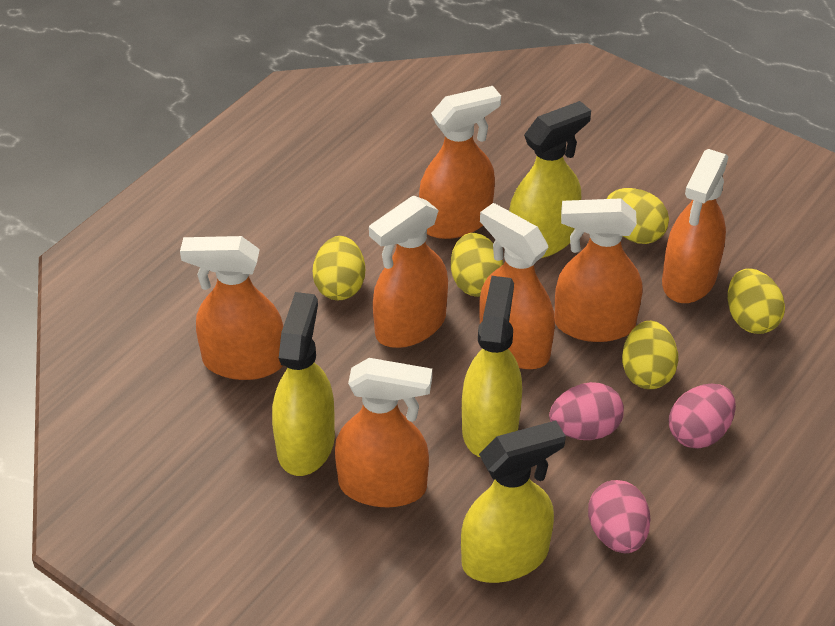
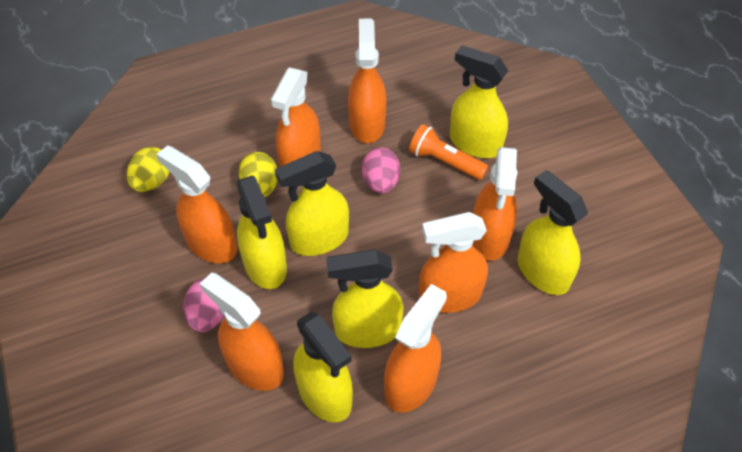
orange flashlight: none = 0 -> [409,124,488,180] = 1
pink egg: [549,382,624,440] [588,480,650,553] [669,384,736,449] = 3 -> [183,278,225,332] [362,147,400,194] = 2
yellow egg: [313,236,365,300] [451,233,504,297] [607,188,669,244] [622,321,678,389] [728,268,785,334] = 5 -> [127,147,170,192] [238,152,278,197] = 2
yellow spray bottle: [272,292,335,476] [461,421,566,583] [462,276,522,457] [509,101,591,258] = 4 -> [236,175,287,289] [275,151,349,256] [293,311,353,422] [326,249,403,348] [450,45,509,158] [518,170,588,295] = 6

